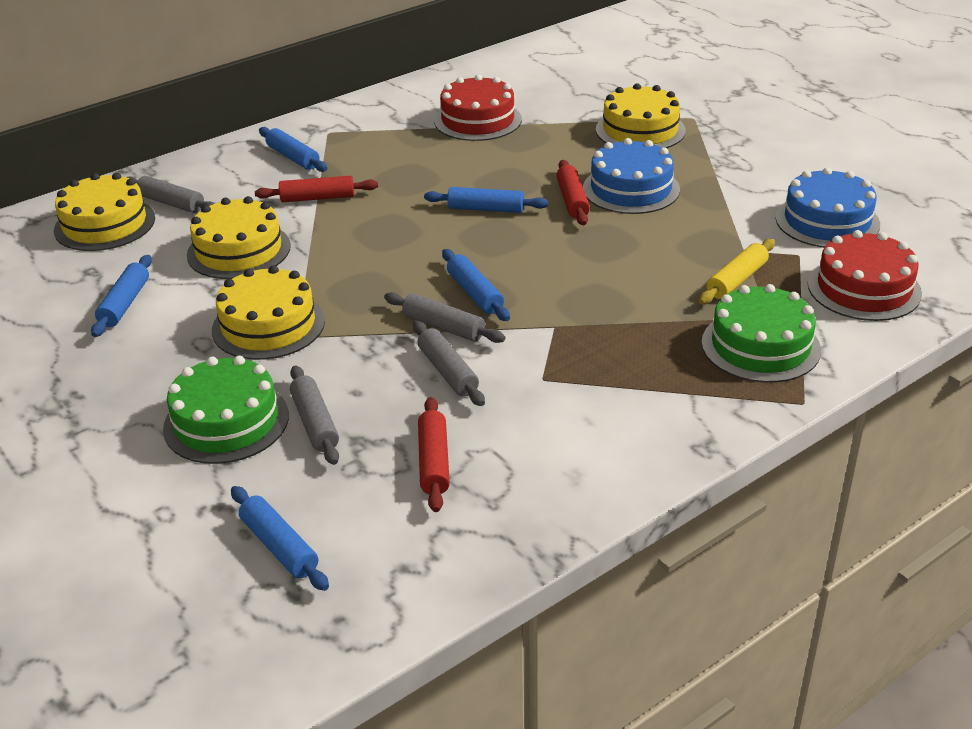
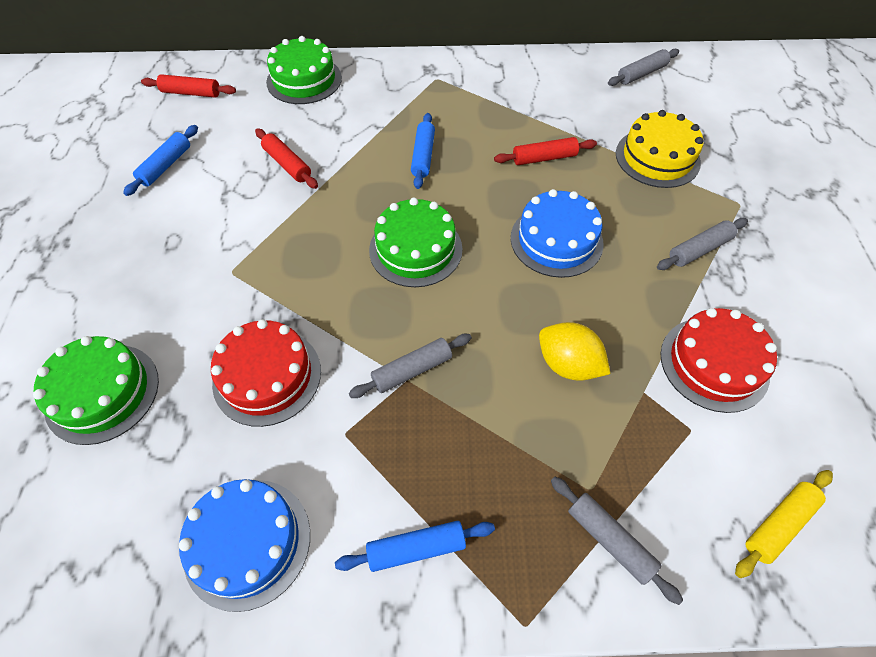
blue rolling pin: [91,255,152,337] [231,486,329,591] [259,127,327,172] [424,187,548,213] [442,249,510,321] = 5 -> [123,125,198,196] [335,521,495,572] [411,113,435,189] = 3
green cake: [163,356,289,464] [702,284,821,383] = 2 -> [33,336,159,445] [266,36,342,104] [369,198,463,287] = 3
yellow cake: [54,173,155,251] [187,196,291,279] [212,265,325,360] [596,83,686,148] = 4 -> [616,110,704,188] = 1
yellow lemon: none = 0 -> [539,322,611,381] = 1

